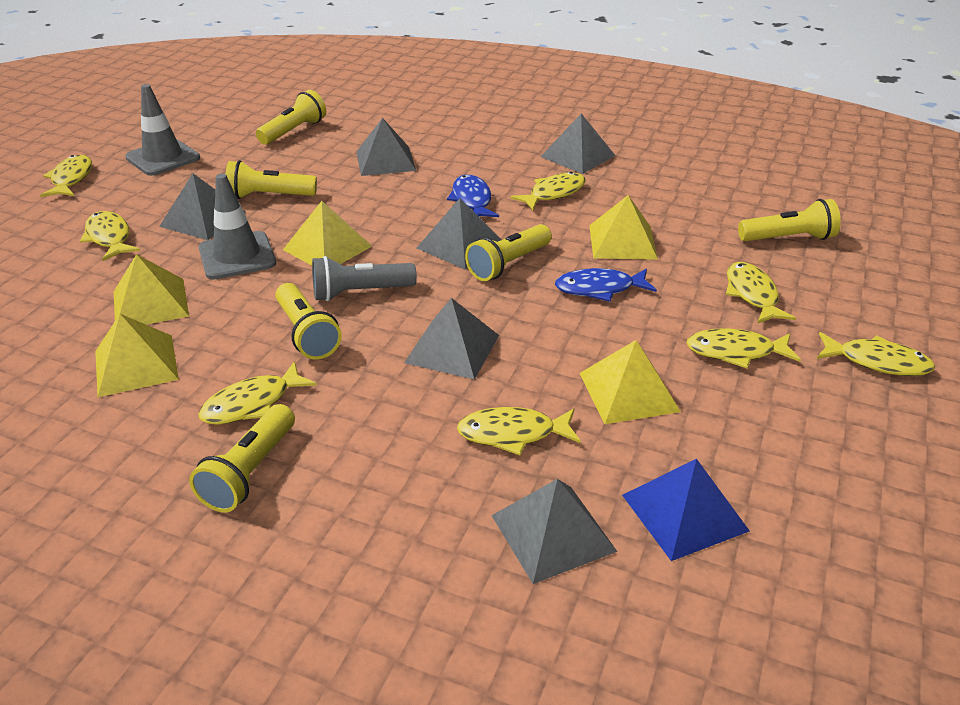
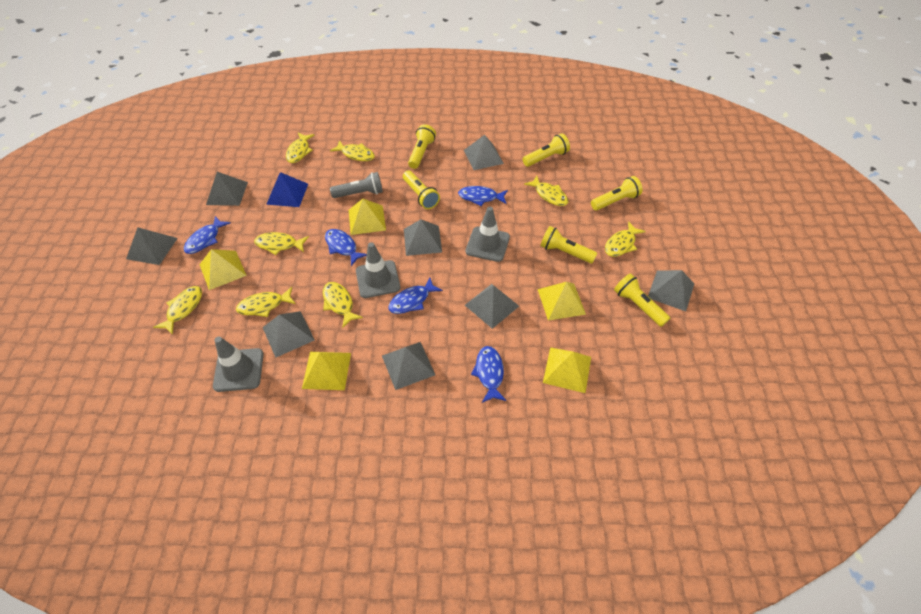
blue fish: [447,175,499,217] [555,268,657,302] = 2 -> [184,216,231,254] [325,229,367,266] [388,277,443,314] [458,186,508,206] [471,346,507,403] = 5
grey pyramid: [159,173,246,240] [356,118,416,176] [404,298,499,380] [417,198,502,270] [491,479,617,584] [541,113,616,174] = 6 -> [126,228,178,265] [206,172,248,206] [263,311,314,358] [382,342,435,390] [404,219,442,256] [464,135,504,170] [465,284,519,329] [648,270,695,311] = 8
grey traffic cone: [125,84,200,176] [199,173,276,280] = 2 -> [213,337,264,392] [356,242,400,298] [466,207,510,262] = 3

